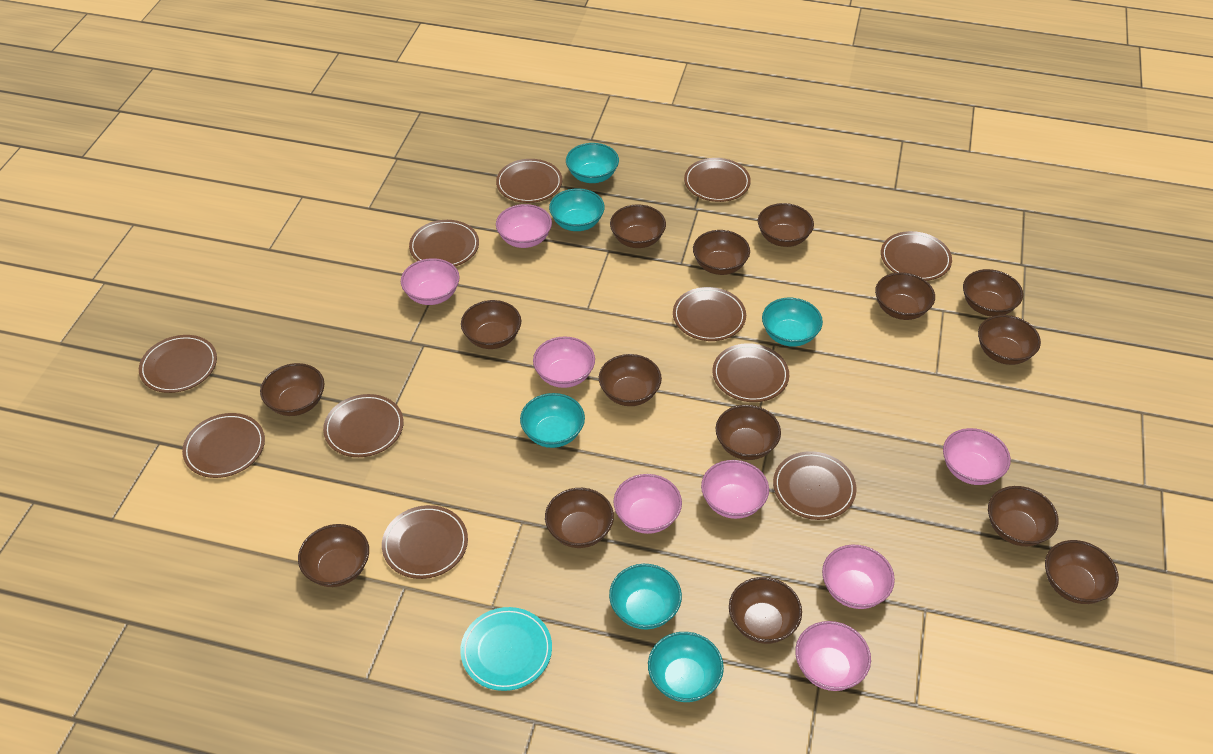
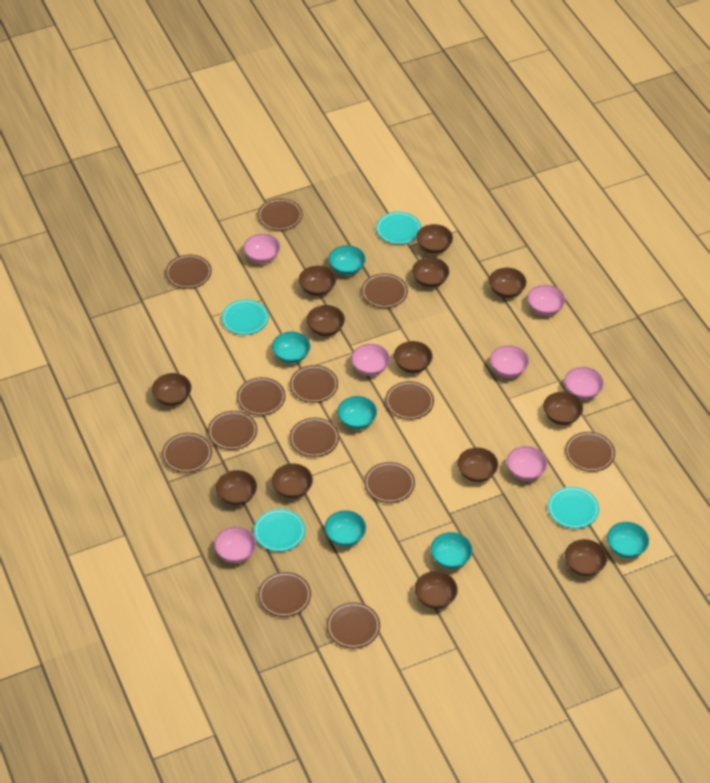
brown bowl: [260,363,324,416] [298,524,369,587] [461,300,521,349] [545,488,614,548] [599,354,662,406] [610,204,666,248] [693,230,750,275] [716,405,781,460] [729,577,802,644] [758,203,814,247] [875,272,935,320] [963,269,1023,316] [978,315,1041,365] [988,486,1059,546] [1045,540,1119,604] = 15 -> [152,373,191,406] [216,470,257,506] [272,463,313,499] [299,266,336,296] [307,305,345,336] [394,341,433,373] [412,257,449,288] [415,571,458,609] [416,224,453,254] [457,447,498,482] [489,268,526,298] [543,392,583,425] [565,539,607,576] = 13
brown plate: [139,335,217,393] [182,413,265,478] [323,394,404,457] [382,505,468,579] [409,220,479,266] [496,159,562,203] [673,287,746,341] [684,158,751,202] [713,343,789,402] [773,451,856,520] [881,231,952,281] = 11 -> [162,433,212,473] [165,255,212,289] [208,411,257,450] [237,377,286,416] [258,198,302,231] [258,572,311,617] [290,365,338,403] [290,418,339,457] [327,602,380,649] [361,273,408,308] [364,462,415,503] [385,381,434,420] [565,432,615,472] = 13
pink bowl: [401,258,459,305] [496,204,552,248] [533,336,595,388] [613,474,682,534] [701,460,769,519] [795,621,871,691] [822,545,895,609] [943,428,1011,485] = 8 -> [214,526,256,563] [243,234,280,263] [351,344,390,376] [490,345,529,378] [507,446,547,481] [527,285,565,316] [564,367,604,400] = 7
turquoise plate: [460,607,552,691] = 1 -> [222,299,269,335] [254,509,305,552] [376,212,421,244] [548,487,599,529] = 4

